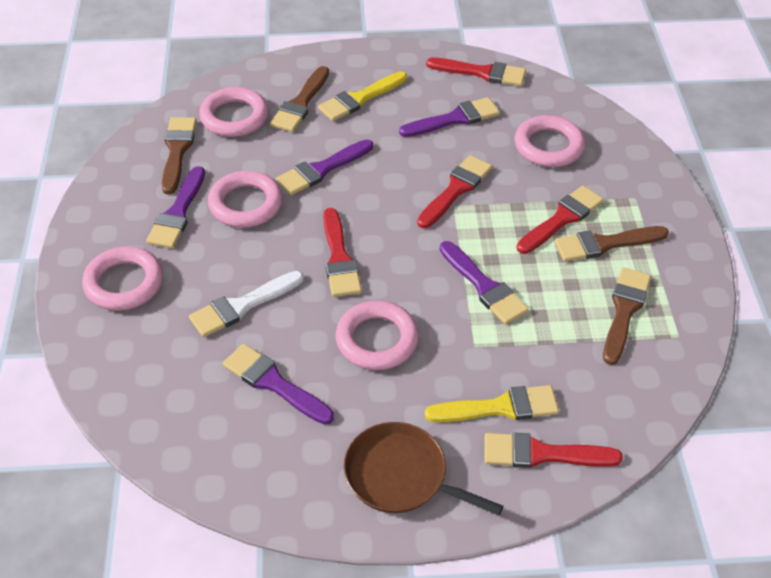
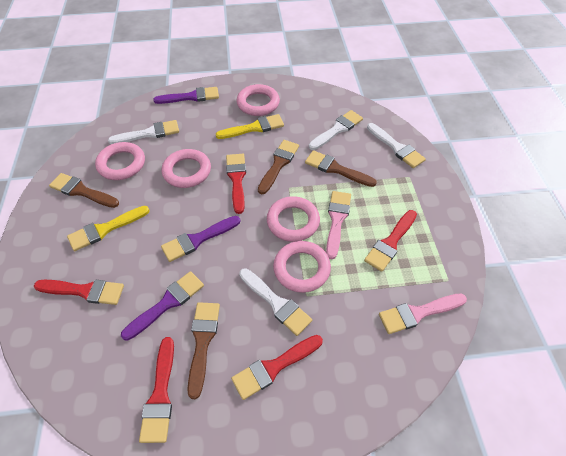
brown pan: [344,422,503,515] = 1 -> none = 0
pink brush: none = 0 -> [326,191,351,259] [379,294,467,334] = 2
purple brush: [146,166,205,248] [223,344,334,425] [276,139,373,195] [399,97,500,137] [439,241,529,324] = 5 -> [121,271,204,341] [153,87,219,104] [161,216,241,262] = 3
white brush: [189,271,304,337] = 1 -> [108,120,179,144] [239,268,312,336] [309,110,363,150] [367,123,426,168] = 4

